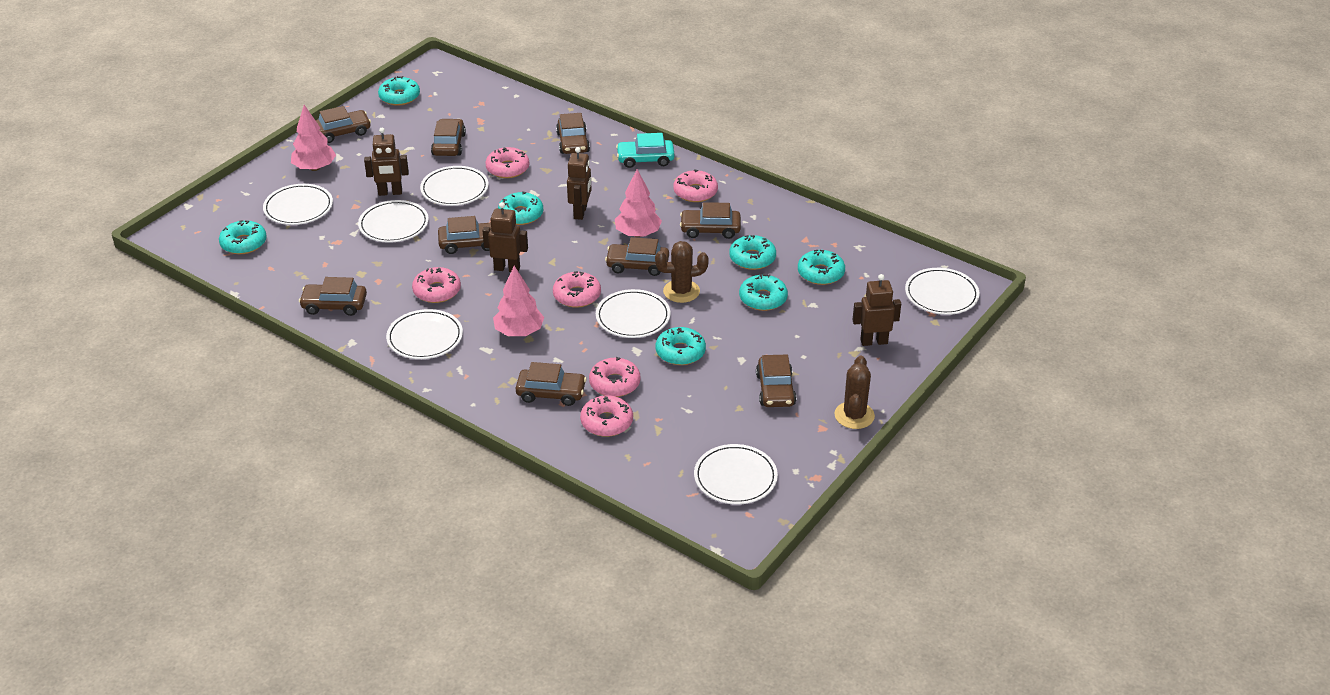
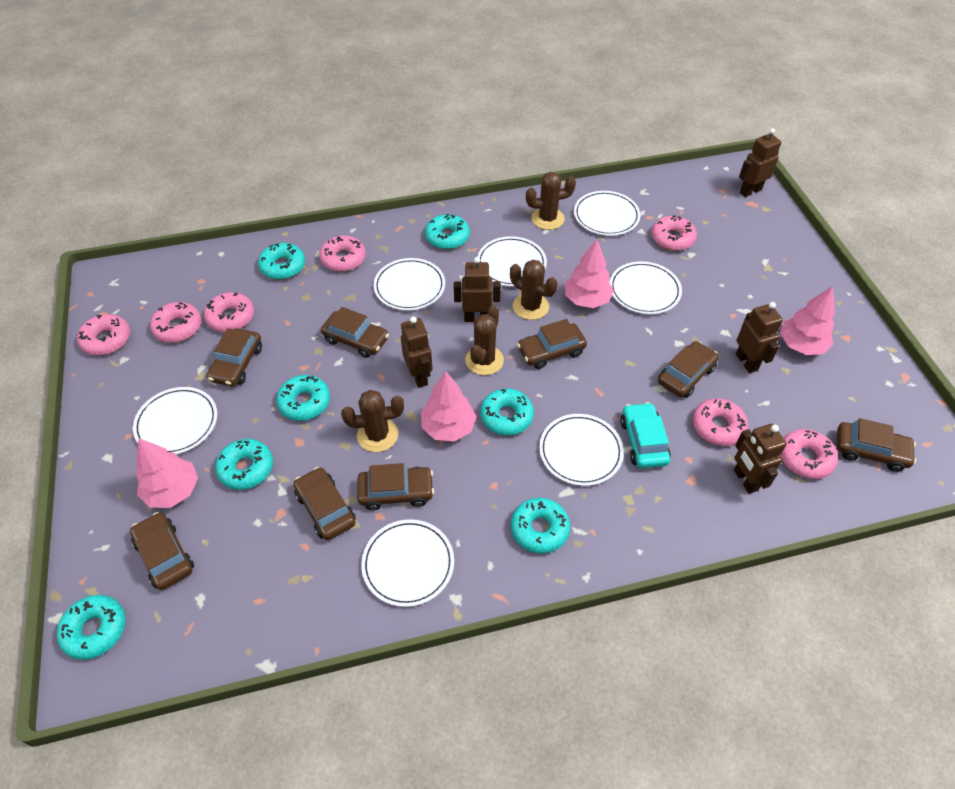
brown cactus: [655,241,709,303] [835,356,875,429] = 2 -> [341,390,404,452] [465,305,504,375] [510,260,558,320] [526,172,576,230] = 4
brown car: [299,277,367,316] [316,106,371,143] [431,119,466,156] [438,216,491,254] [516,362,587,406] [556,113,590,154] [605,237,669,276] [680,202,741,239] [756,355,796,407] = 9 -> [130,512,194,590] [207,328,262,387] [293,467,356,540] [321,307,389,358] [357,463,434,510] [517,319,587,369] [658,341,719,398] [837,418,916,472] = 8
brown robot: [364,128,409,196] [482,202,528,272] [567,147,592,220] [853,274,901,346] = 4 -> [401,316,433,388] [454,257,501,322] [734,424,787,494] [736,302,783,373] [739,128,781,197] = 5
pink donut: [412,267,461,303] [485,147,530,178] [553,271,601,308] [580,395,633,437] [589,357,641,397] [673,169,718,202] = 6 -> [77,314,130,356] [150,302,202,343] [204,292,254,332] [319,235,366,272] [651,215,697,251] [693,398,748,446] [780,429,838,479] = 7
pink tree: [291,105,336,171] [493,266,544,336] [615,169,662,237] = 3 -> [136,438,198,508] [421,371,477,442] [565,239,614,308] [780,286,835,355] = 4

